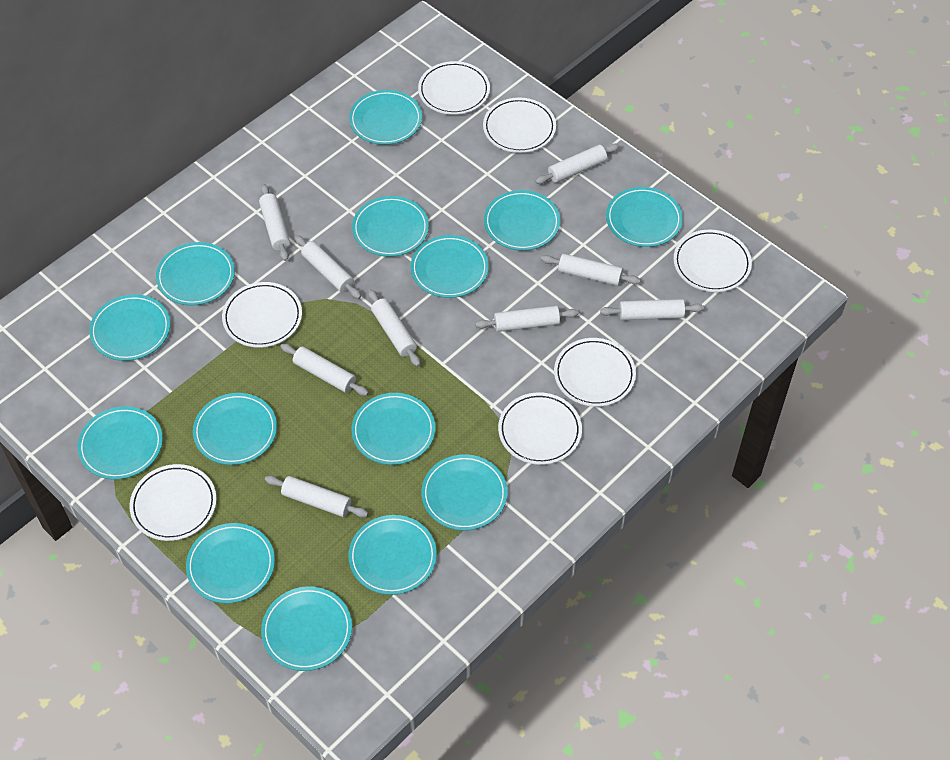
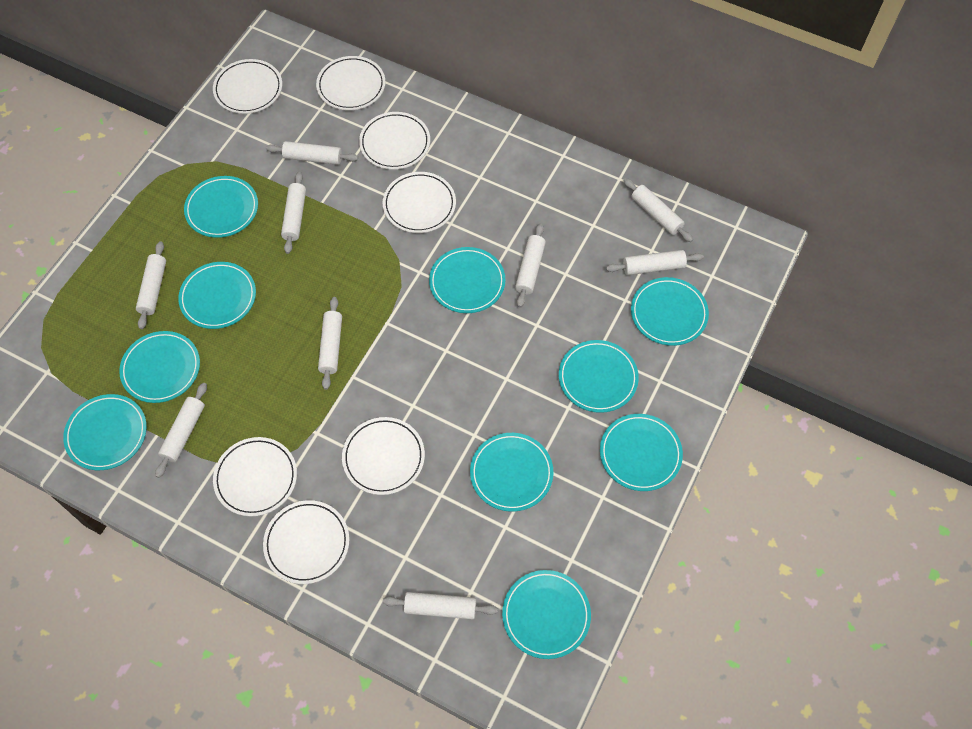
turquoise plate: [78,406,163,480] [89,294,170,361] [156,242,235,306] [186,523,275,604] [193,393,277,465] [261,586,352,671] [348,515,437,595] [349,90,422,145] [352,196,429,257] [352,393,435,465] [411,235,489,298] [421,454,508,531] [484,190,560,251] [606,187,683,247] = 14 -> [63,394,147,470] [119,331,200,403] [178,262,256,329] [184,176,258,238] [429,247,505,313] [470,433,553,512] [502,570,591,659] [559,340,639,413] [600,414,683,491] [631,277,709,346] = 10

